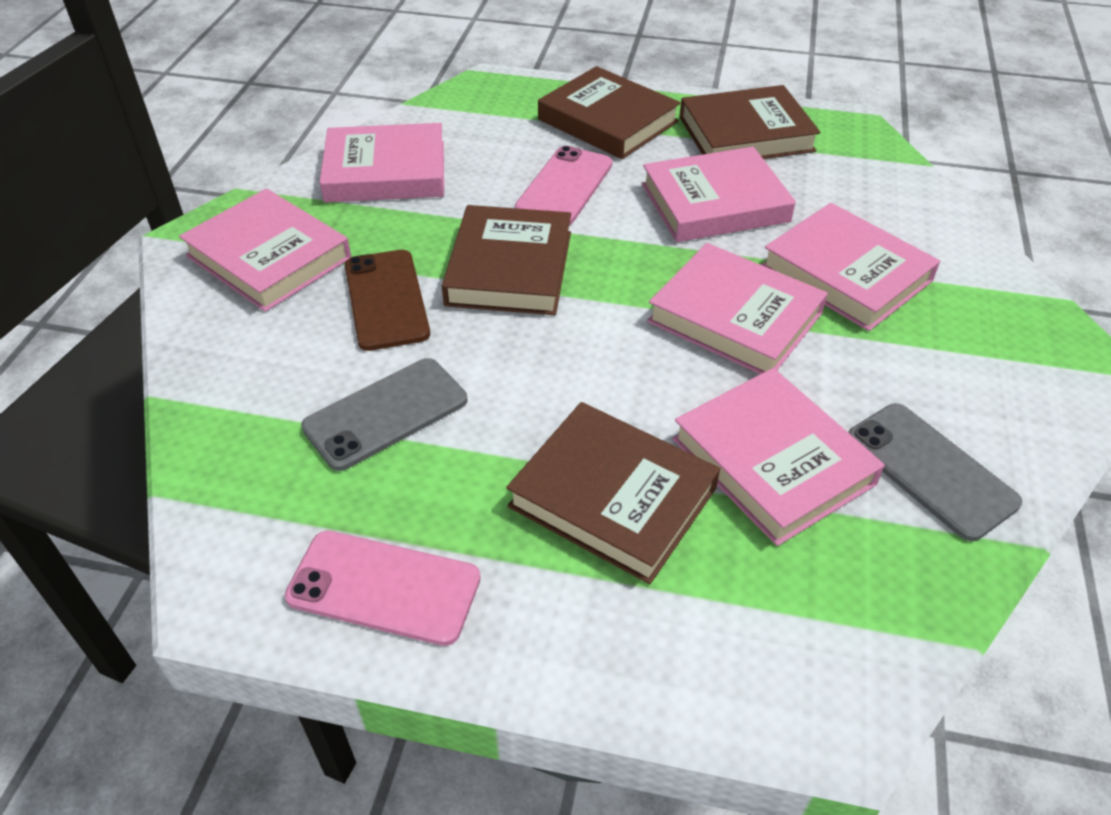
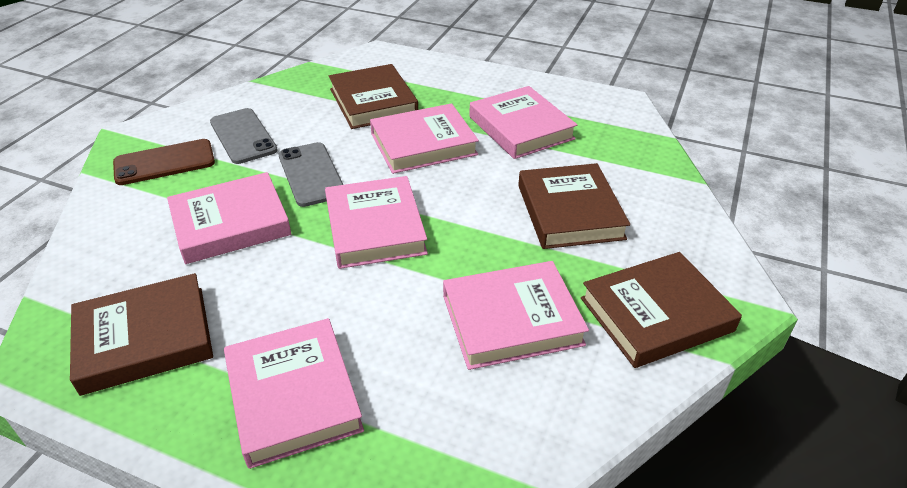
pink phone: [285,531,481,646] [515,146,612,225] = 2 -> none = 0

